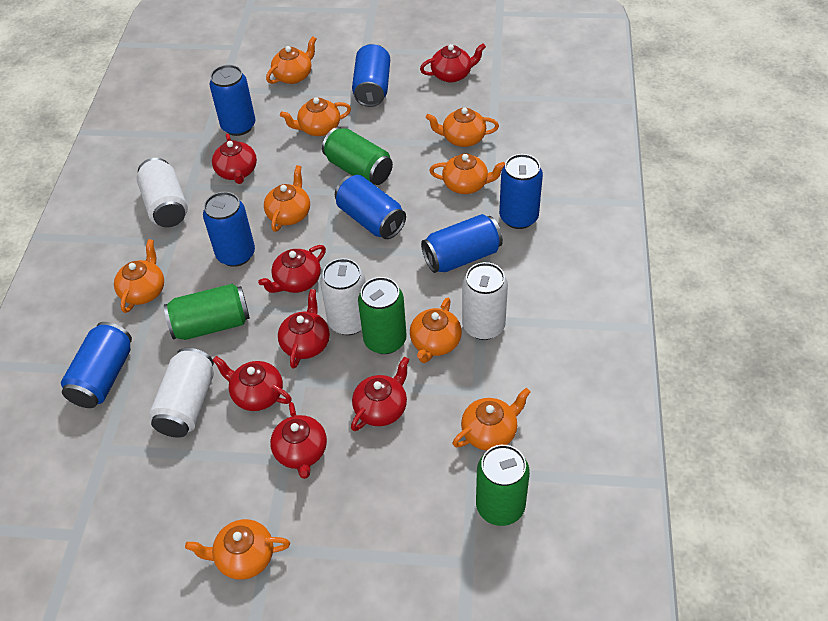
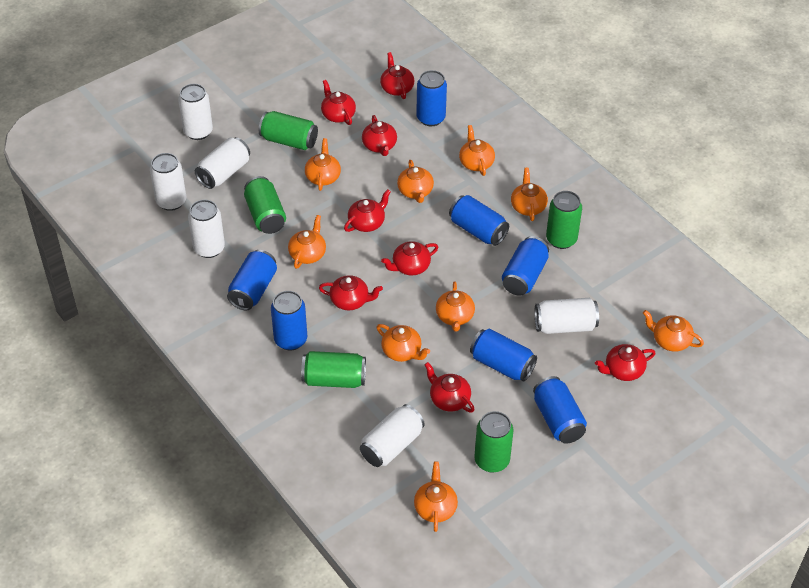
green can: [164,284,250,340] [322,127,393,185] [358,277,407,354] [476,445,530,526] = 4 -> [244,176,286,234] [259,111,318,150] [301,351,366,388] [474,411,513,473] [546,191,582,249] = 5
red teapot: [212,134,257,184] [212,356,292,411] [258,245,326,293] [270,402,327,479] [278,289,330,369] [351,356,410,431] [420,43,486,83] = 7 -> [319,275,383,310] [321,80,356,125] [344,189,391,232] [362,115,397,156] [380,52,414,99] [381,241,438,276] [424,362,475,413] [595,344,656,381] = 8
white can: [137,158,188,227] [149,348,214,437] [320,258,366,335] [462,262,508,340] = 4 -> [150,153,186,211] [178,84,213,140] [188,200,225,258] [195,137,250,189] [360,404,425,467] [535,298,599,334] = 6

